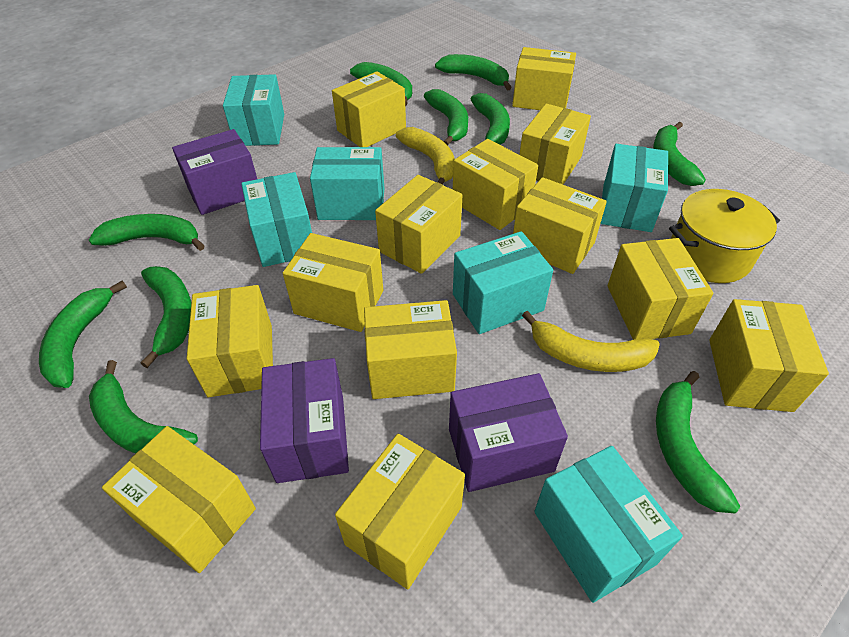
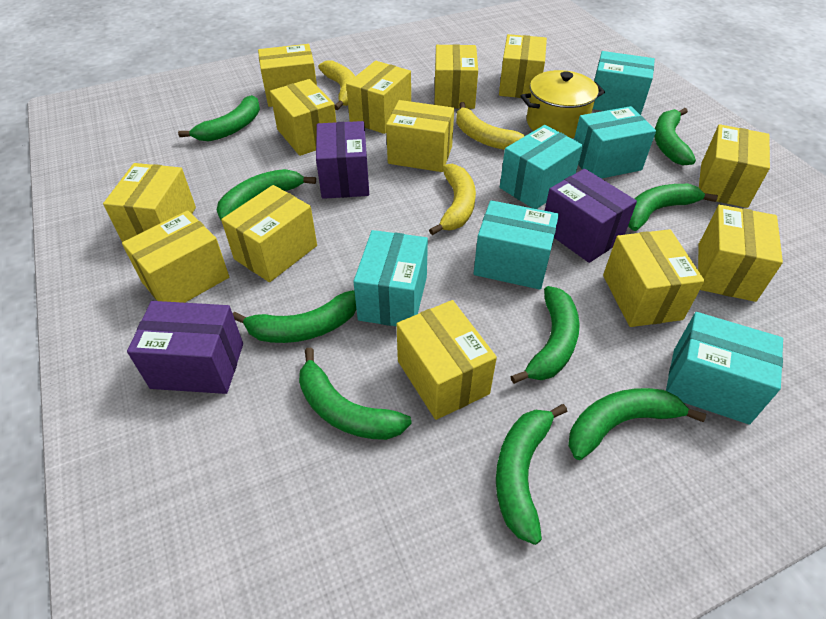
green banana: [39,281,127,388] [89,214,205,251] [89,360,198,454] [140,266,191,368] [350,62,412,106] [424,89,468,146] [435,54,512,90] [471,93,510,145] [653,122,706,186] [656,371,740,514] = 10 -> [178,95,260,141] [217,169,316,220] [233,290,356,343] [299,347,412,440] [496,404,567,545] [511,286,580,384] [568,388,706,460] [628,184,718,231] [654,108,696,165] = 9
yellow banana: [396,127,455,185] [522,311,660,372] = 2 -> [318,60,355,110] [429,164,476,235] [456,102,525,150] = 3

